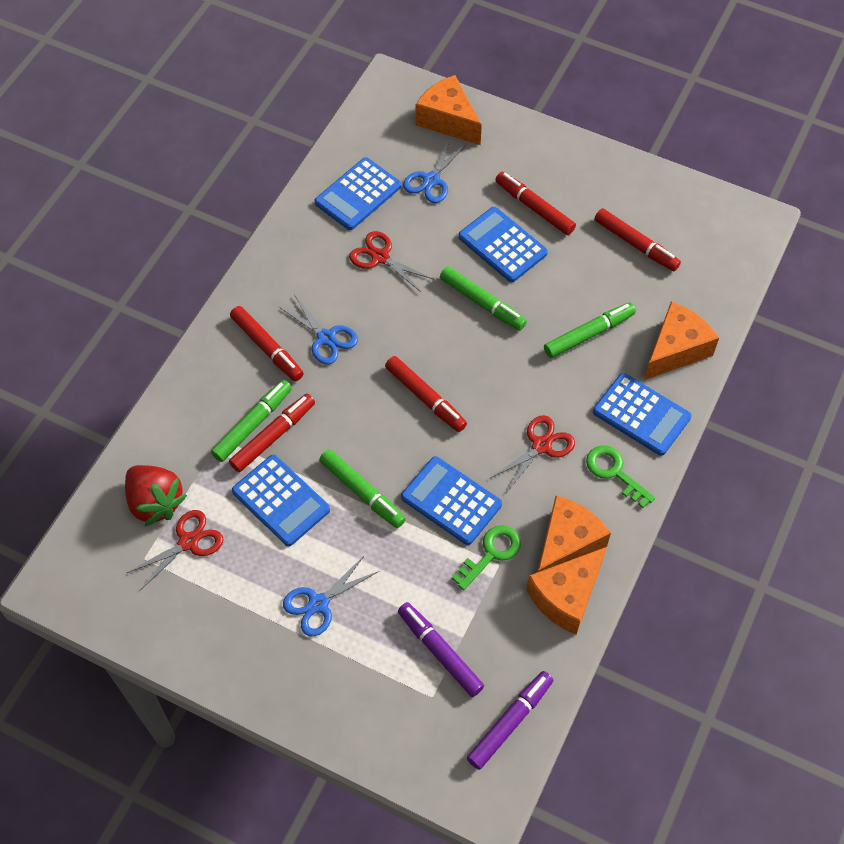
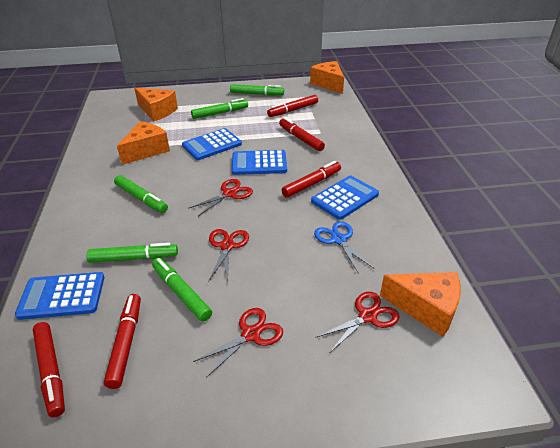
blue calculator: [232,454,330,546] [314,157,401,230] [401,456,502,545] [458,207,548,282] [593,373,692,456] = 5 -> [15,272,104,320] [182,128,242,160] [232,150,287,175] [311,176,379,220] = 4
blue scissors: [278,294,358,365] [283,555,379,636] [403,138,467,203] = 3 -> [314,221,375,274] = 1
green key: [452,525,521,590] [586,446,655,508] = 2 -> none = 0
green marker: [211,380,292,462] [319,449,406,528] [440,266,527,331] [544,302,636,358] = 4 -> [86,243,178,263] [114,175,168,213] [152,258,212,322] [191,98,248,119] [230,84,284,96] = 5
purple marker: [398,602,484,697] [467,671,554,770] = 2 -> none = 0
red scissors: [127,510,223,590] [349,231,433,292] [491,415,575,493] = 3 -> [188,179,253,216] [193,308,283,378] [208,229,249,283] [315,292,400,352] = 4
red strawberry: [125,465,187,526] = 1 -> none = 0

